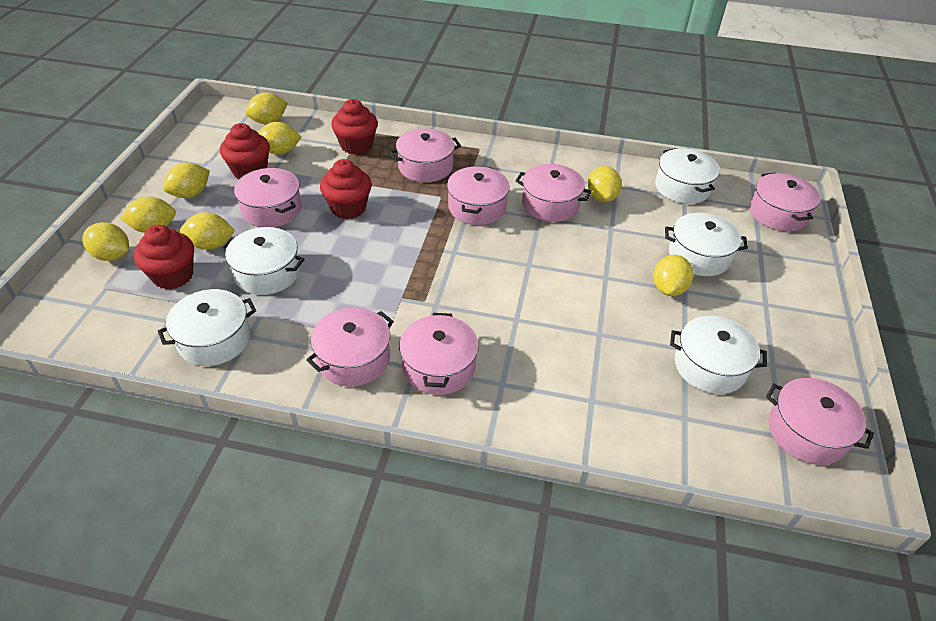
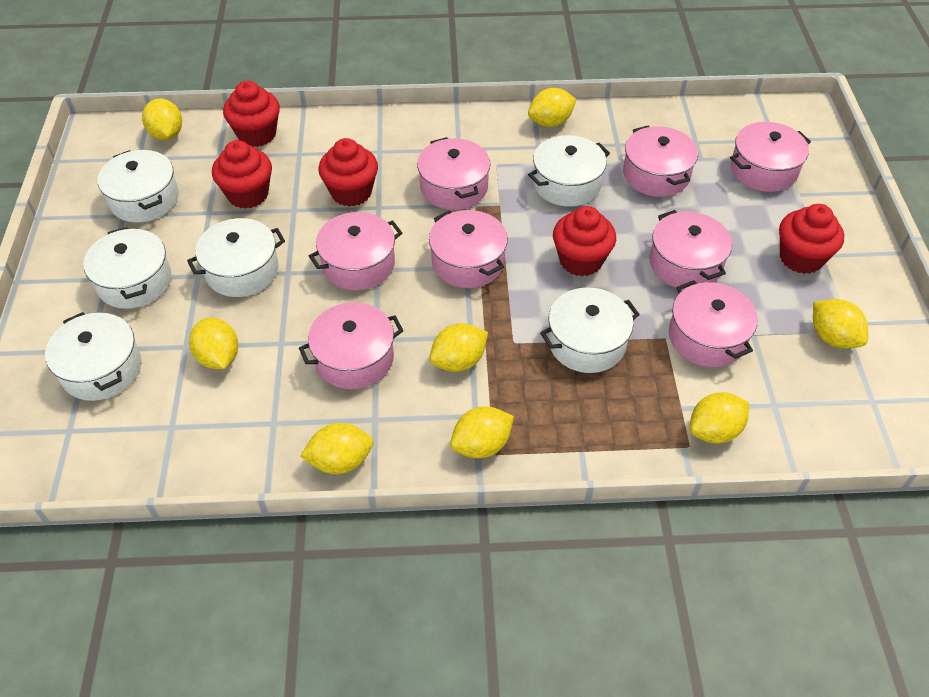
red cupcake: [134,225,194,289] [220,123,270,179] [320,159,372,219] [331,99,378,155] = 4 -> [212,140,272,209] [223,81,280,147] [318,138,378,206] [553,206,616,276] [779,204,844,274] = 5
white pot: [158,289,256,366] [221,227,305,295] [655,148,720,204] [665,213,748,276] [670,316,767,394] = 5 -> [45,312,142,401] [83,227,172,309] [97,150,179,223] [187,218,285,297] [528,135,610,207] [540,287,640,373] = 6

